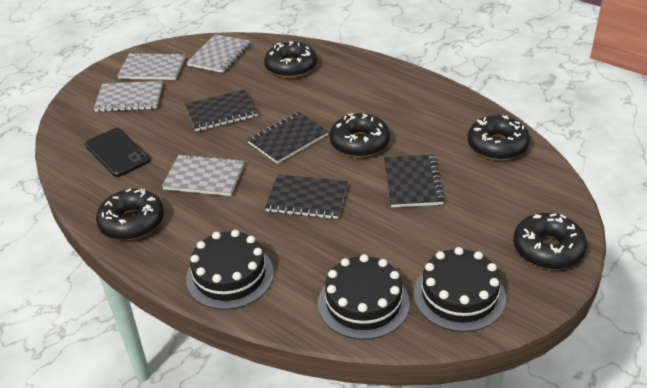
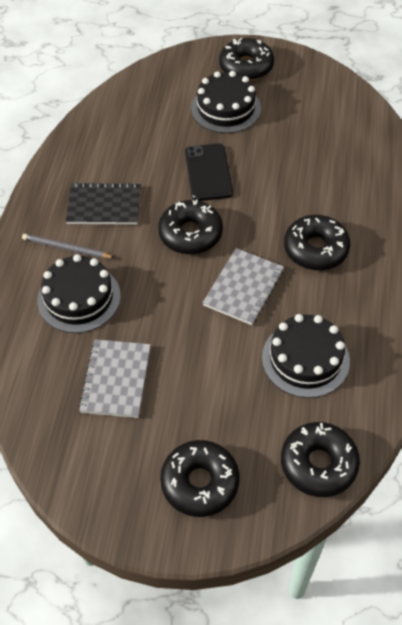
black notebook: [185,90,258,131] [247,112,329,164] [265,174,348,219] [384,155,445,207] = 4 -> [65,182,141,225] = 1
grey notebook: [94,81,163,112] [117,52,185,80] [162,154,244,196] [186,34,250,73] = 4 -> [79,339,151,418] [203,248,284,325] = 2
grey pencil: none = 0 -> [22,234,115,258] = 1

